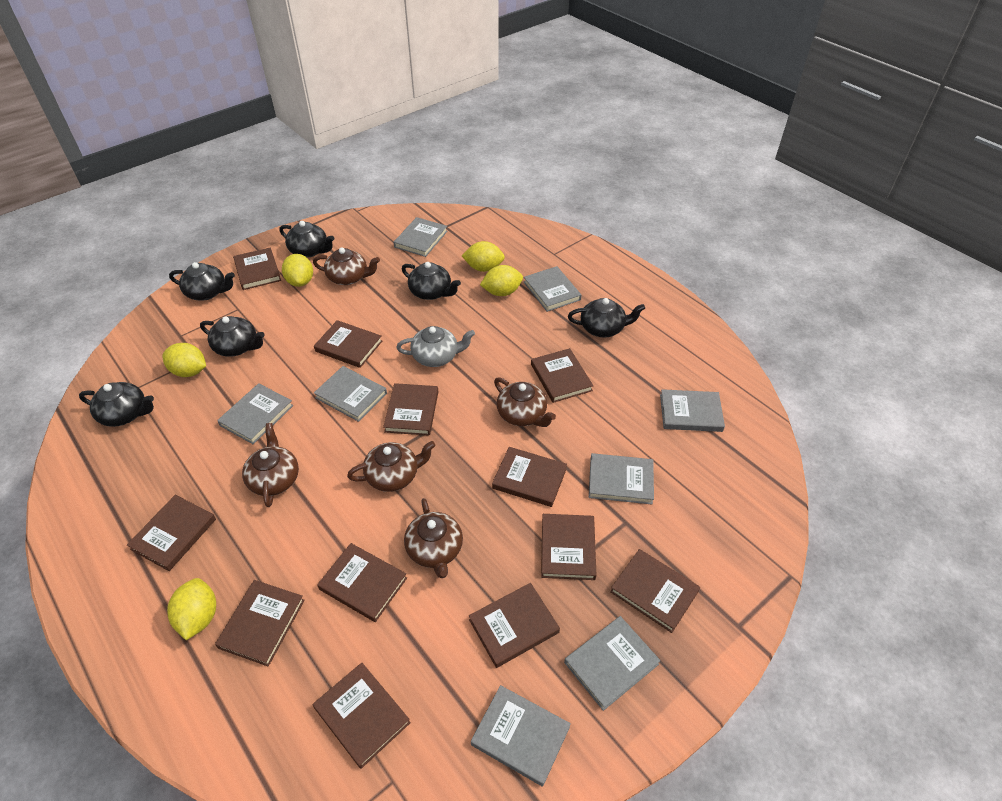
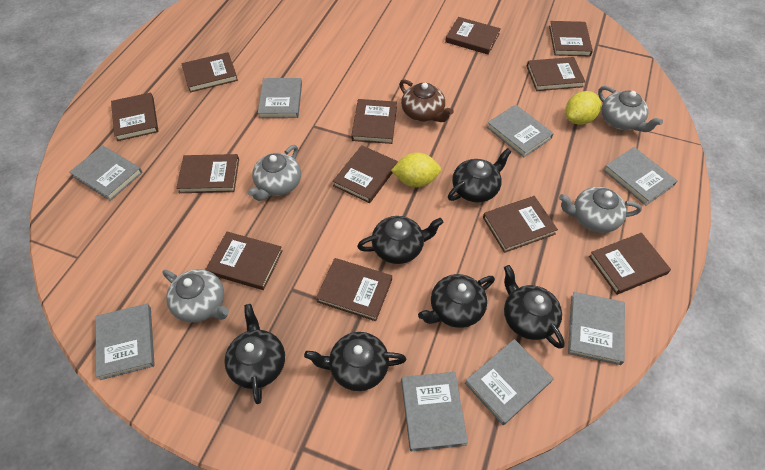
brown teapot: [242,423,299,507] [313,248,380,285] [347,441,436,492] [404,498,463,578] [494,377,556,427] = 5 -> [399,79,454,122] = 1
grey teapot: [396,326,475,367] = 1 -> [162,269,229,323] [248,145,301,201] [559,187,642,233] [598,86,663,132] = 4
yellow lemon: [162,343,206,377] [167,578,216,640] [282,254,313,287] [462,241,505,272] [480,265,523,296] = 5 -> [391,152,441,187] [565,91,601,125] = 2

